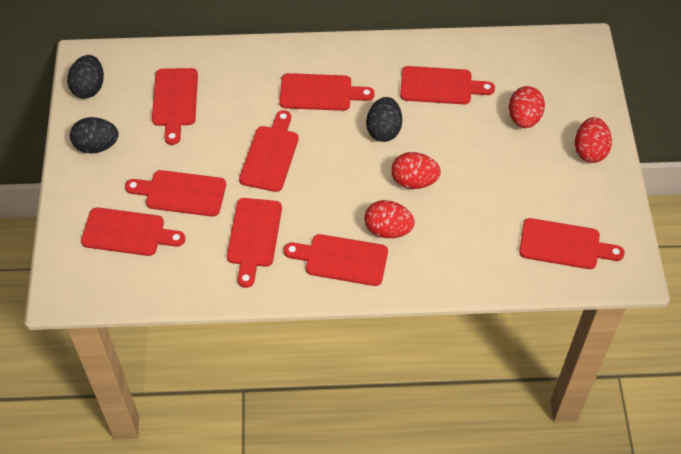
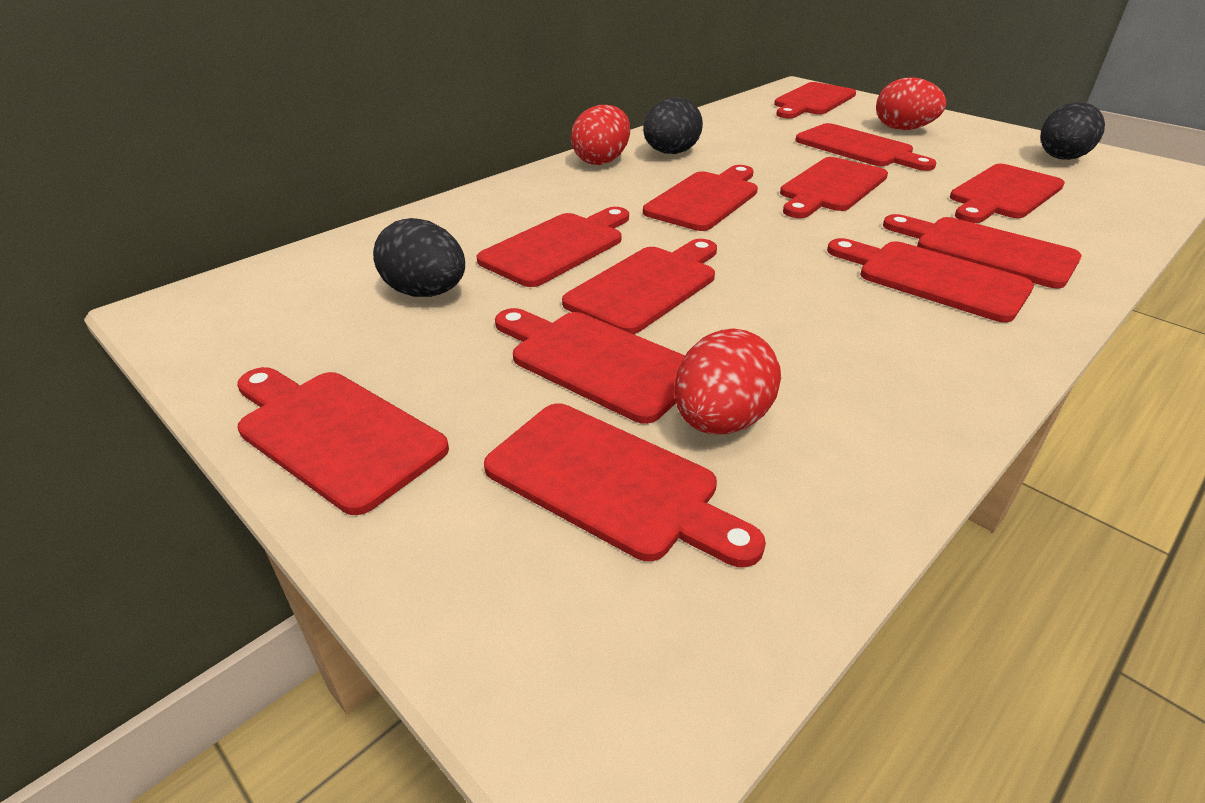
red cutting board: [81,208,185,256] [125,170,226,217] [152,68,198,145] [227,198,282,288] [239,110,299,192] [279,73,375,111] [284,234,388,286] [400,66,495,104] [519,218,625,269] = 9 -> [237,367,449,515] [477,207,629,287] [484,403,766,567] [495,308,685,424] [562,239,717,334] [643,165,758,231] [774,82,856,118] [780,157,888,218] [795,123,936,171] [827,238,1034,322] [883,214,1081,288] [950,164,1065,223] = 12
red egg: [364,200,415,238] [391,152,441,189] [509,86,545,128] [575,117,612,163] = 4 -> [571,105,630,165] [674,328,781,434] [876,77,946,130] = 3

